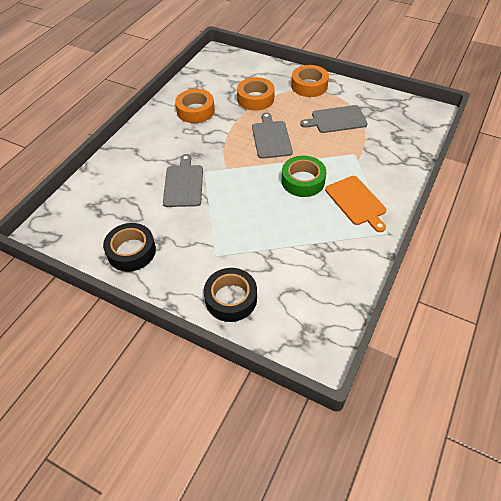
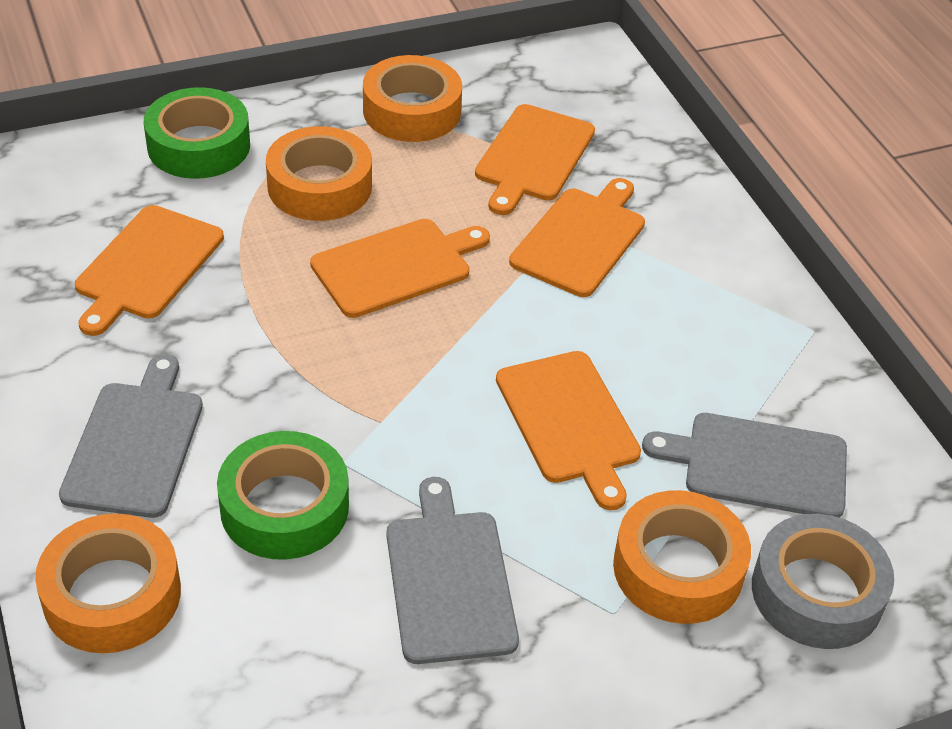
black tape: [103,223,156,272] [204,268,257,322] = 2 -> none = 0
green tape: [282,156,326,197] = 1 -> [144,87,250,179] [217,431,349,560] = 2
grey tape: none = 0 -> [752,514,894,649] = 1
orange cutting board: [325,176,386,232] = 1 -> [75,205,224,336] [310,219,490,318] [475,104,595,215] [496,351,641,510] [509,178,645,297] = 5
orange tape: [175,89,215,123] [237,77,275,111] [291,65,329,97] = 3 -> [35,513,181,653] [266,126,372,221] [363,55,462,142] [613,490,751,624] = 4

